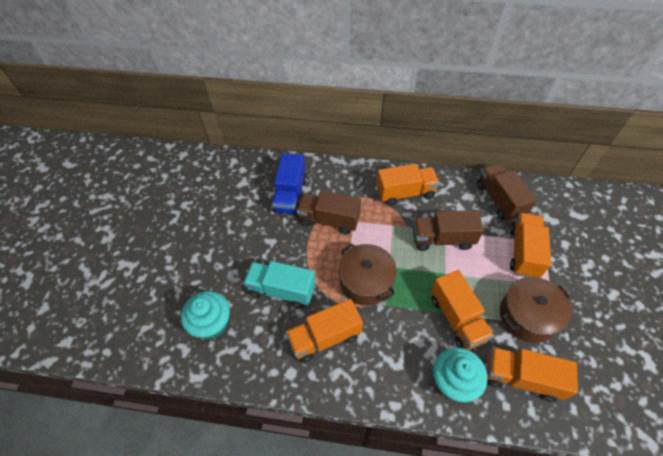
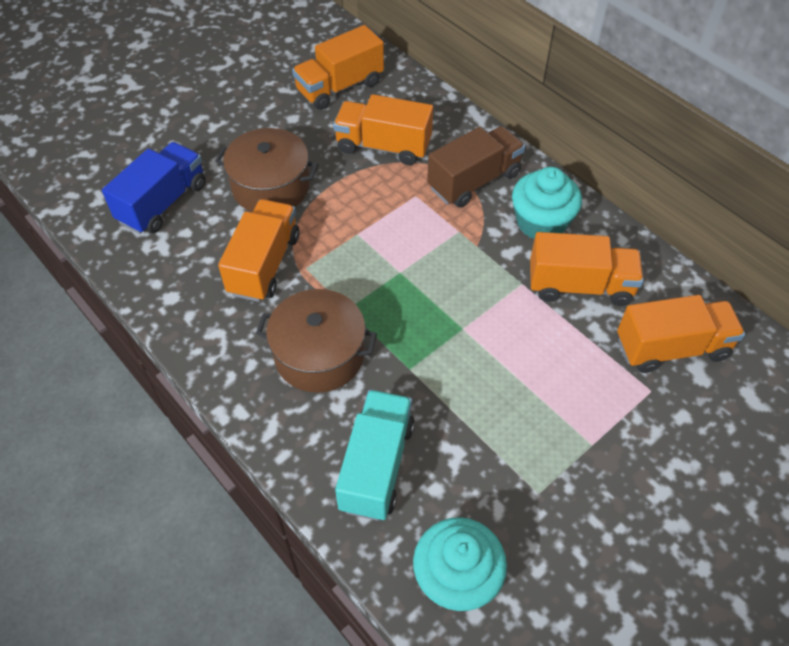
brown truck: [297,191,361,235] [413,210,484,251] [477,163,537,222] = 3 -> [427,126,525,208] = 1

